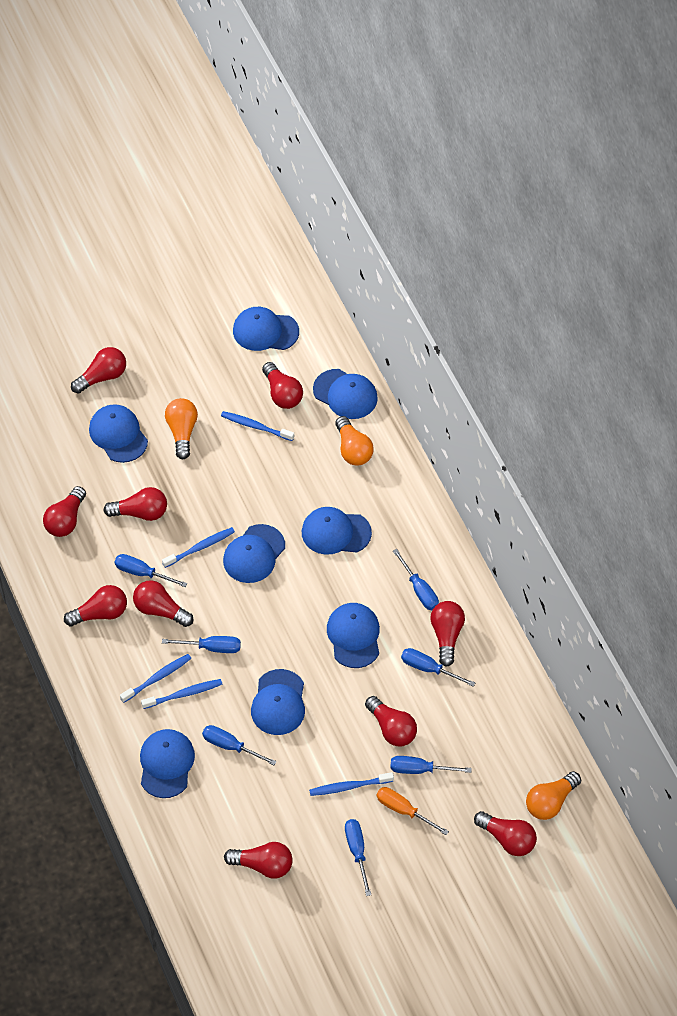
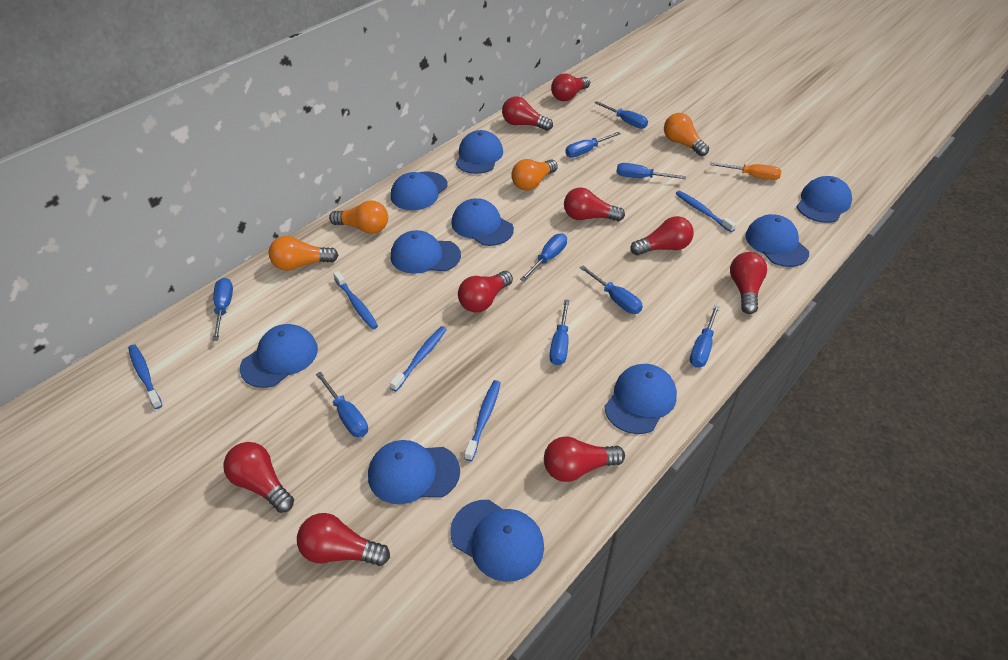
blue cap: [89,404,148,463] [140,729,195,798] [223,524,285,583] [233,307,299,351] [251,669,305,735] [302,507,372,555] [313,369,378,419] [327,603,380,668] = 8 -> [240,324,318,388] [368,440,460,504] [391,171,448,210] [391,230,461,274] [450,500,544,582] [451,198,514,246] [456,130,503,174] [604,364,677,434] [745,214,809,267] [797,176,852,223] = 10
blue screwdriver: [114,554,187,587] [162,636,241,653] [202,725,277,765] [345,819,371,896] [390,756,472,774] [393,549,439,610] [401,648,475,687] = 7 -> [212,278,233,341] [316,372,368,437] [520,233,567,281] [550,299,570,366] [565,132,621,157] [580,265,643,314] [594,101,648,129] [616,163,686,179] [690,305,720,368] = 9
orange light bulb: [165,398,198,459] [335,416,374,466] [526,771,581,820] = 3 -> [269,236,339,271] [329,200,388,234] [511,159,558,191] [664,113,709,156] = 4
red light bulb: [43,486,86,537] [64,585,127,627] [71,347,126,394] [103,487,167,521] [133,580,194,627] [224,842,293,879] [262,362,303,409] [365,696,417,746] [430,601,465,667] [474,811,537,856] = 10 -> [223,442,294,513] [297,513,390,566] [458,271,513,312] [502,96,553,131] [544,436,625,482] [551,73,590,102] [564,187,625,221] [630,216,694,256] [730,252,767,314] = 9

